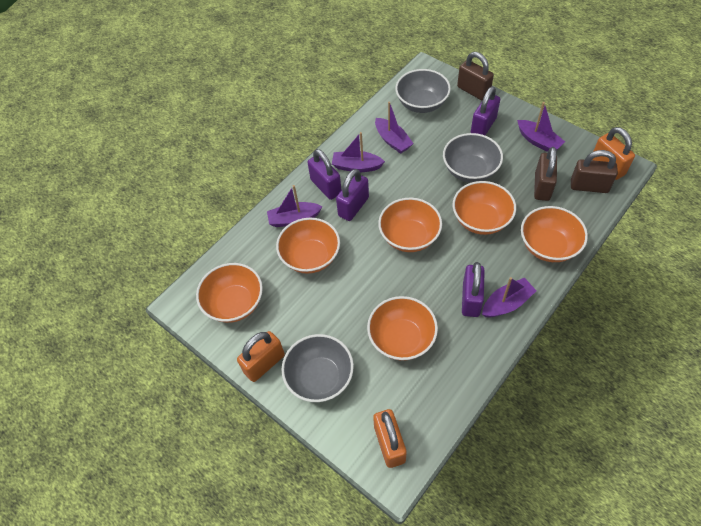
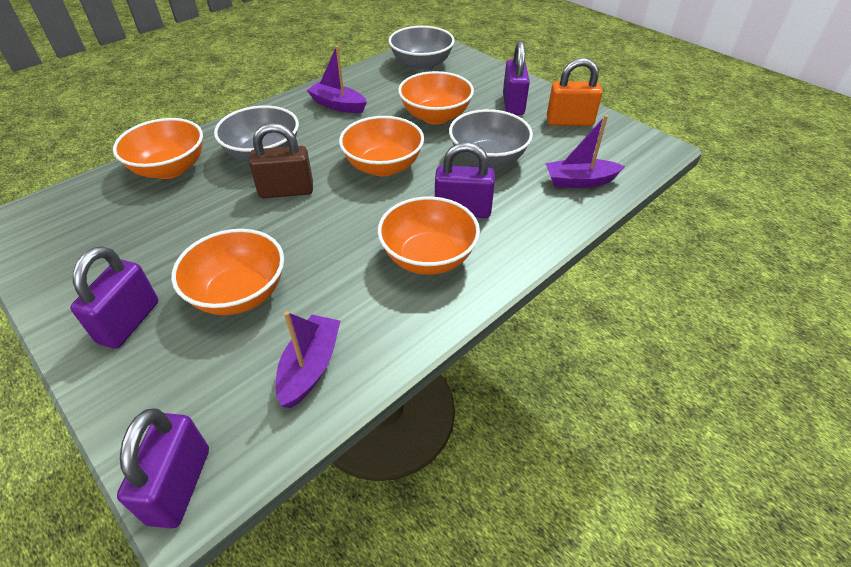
brown padlock: [457,52,494,100] [534,147,557,201] [571,150,618,193] = 3 -> [249,123,313,198] = 1
orange bowl: [196,263,263,323] [276,218,340,274] [367,296,438,361] [378,198,442,252] [453,181,516,235] [521,206,588,262] = 6 -> [113,118,203,179] [171,229,284,315] [339,116,424,177] [378,196,480,275] [398,71,474,124] = 5
orange padlock: [237,331,285,382] [373,409,407,468] [592,127,635,180] = 3 -> [547,58,603,126] = 1
purple boat: [267,185,322,227] [332,132,385,172] [375,101,414,154] [482,277,536,317] [517,102,565,152] = 5 -> [276,311,340,408] [307,46,367,113] [545,115,625,188] = 3

